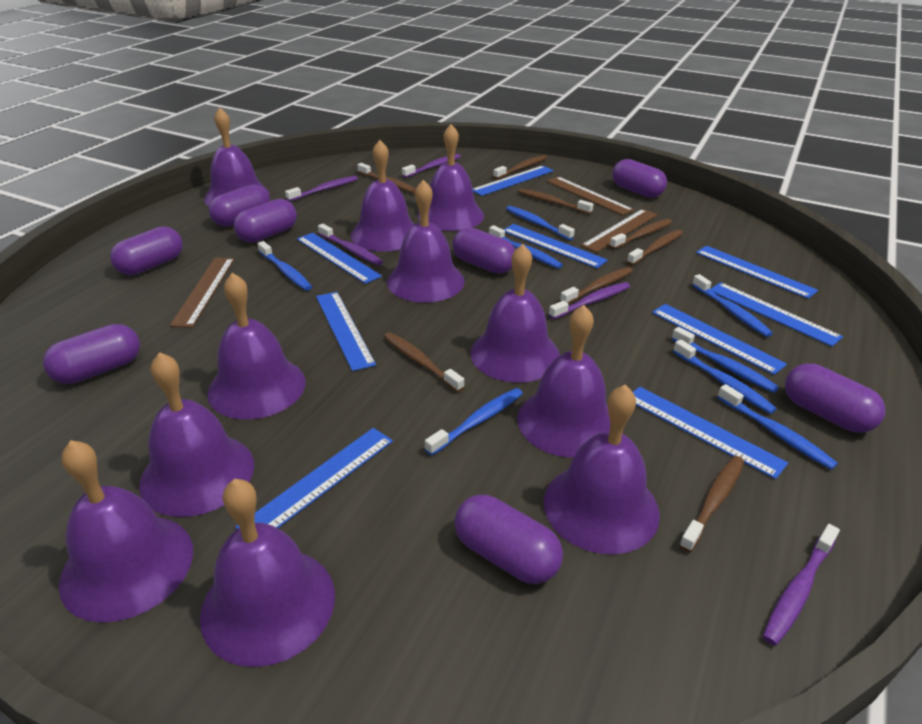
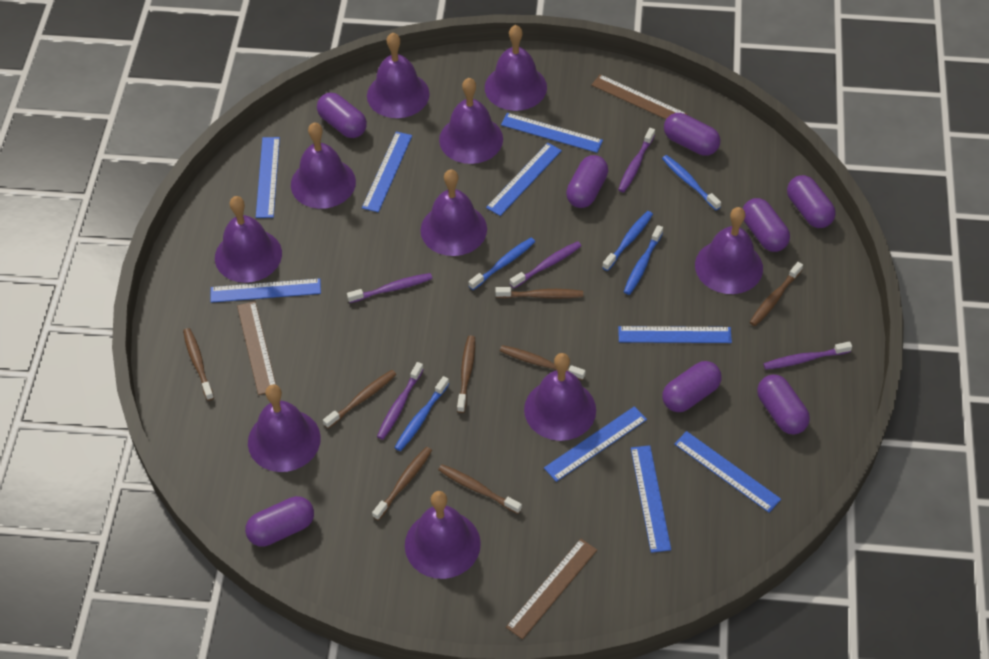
blue toothbrush: [258,241,312,291] [425,388,523,456] [489,225,563,269] [506,206,575,240] [672,327,779,393] [673,339,777,414] [692,274,773,337] [717,384,838,470] = 8 -> [394,376,449,451] [469,238,535,290] [602,211,653,271] [624,225,663,295] [662,155,721,210] = 5
purple bell: [59,440,193,623] [139,352,254,517] [200,479,335,667] [204,107,270,206] [207,273,305,420] [350,140,414,251] [387,180,465,303] [418,124,484,231] [470,244,560,383] [517,305,610,458] [544,385,660,555] = 11 -> [215,196,282,283] [248,385,321,472] [291,122,356,209] [367,33,430,118] [405,491,481,579] [420,169,487,256] [439,78,503,164] [485,25,547,111] [524,353,596,441] [695,207,763,294] = 10

